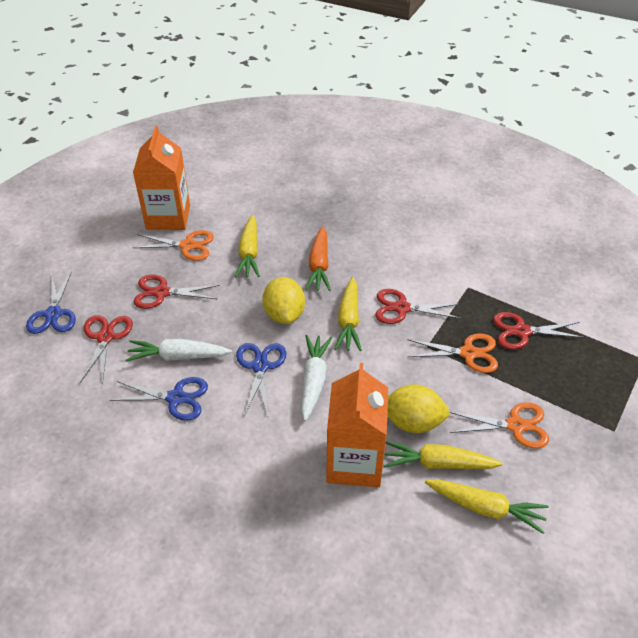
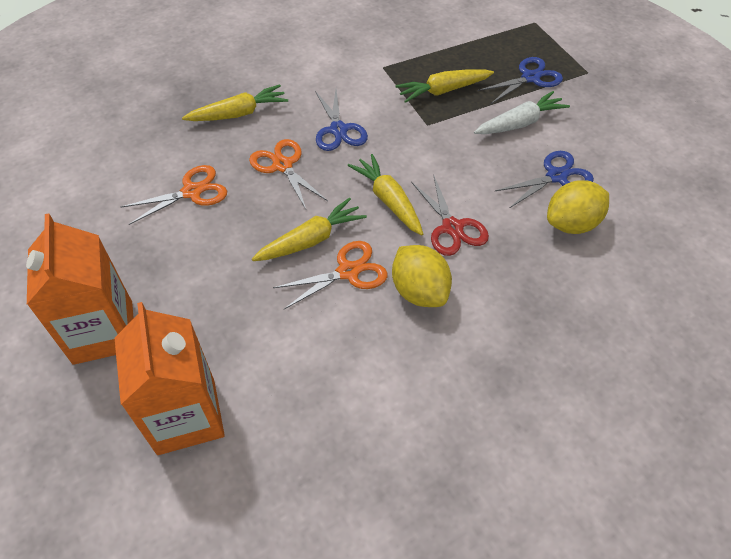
orange carrot: [305,226,331,291] = 1 -> none = 0
red scissors: [80,315,133,385] [133,275,220,309] [376,289,461,324] [493,312,585,349] = 4 -> [411,174,489,256] = 1
white carrot: [126,339,232,362] [301,335,332,421] = 2 -> [474,91,570,134] = 1

